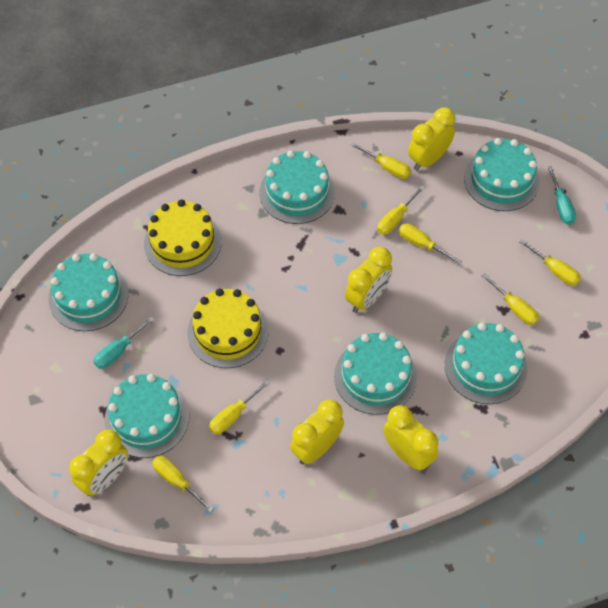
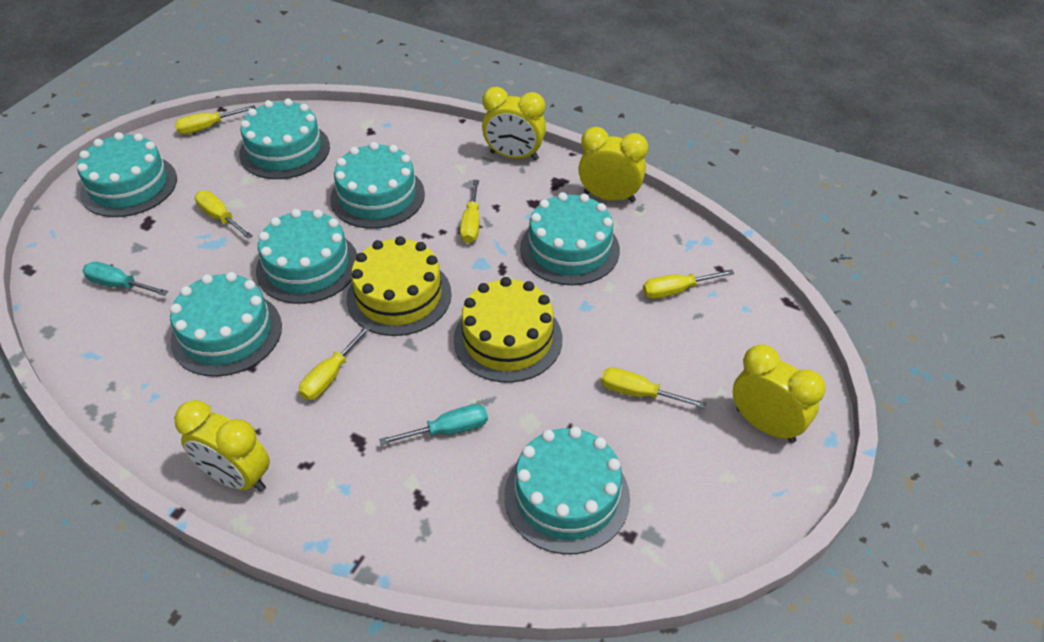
turquoise cake: [48,253,128,331] [104,374,189,458] [259,150,335,224] [334,333,417,415] [445,323,527,404] [464,138,540,211] = 6 -> [77,132,177,217] [170,272,282,377] [239,99,330,179] [256,209,357,304] [330,142,425,229] [504,427,630,554] [520,192,620,285] = 7
yellow clock: [69,430,128,496] [290,399,344,464] [345,247,392,313] [383,405,438,471] [408,108,455,171] = 5 -> [174,400,270,492] [482,87,546,160] [578,127,648,202] [733,345,826,443] = 4
yellow screwdriver: [152,456,214,512] [209,380,270,434] [351,142,411,179] [377,186,425,235] [399,223,462,265] [481,273,539,325] [519,239,581,286] = 7 -> [175,105,256,135] [195,191,253,239] [299,325,371,400] [460,180,480,243] [601,367,706,409] [643,269,735,299] = 6

